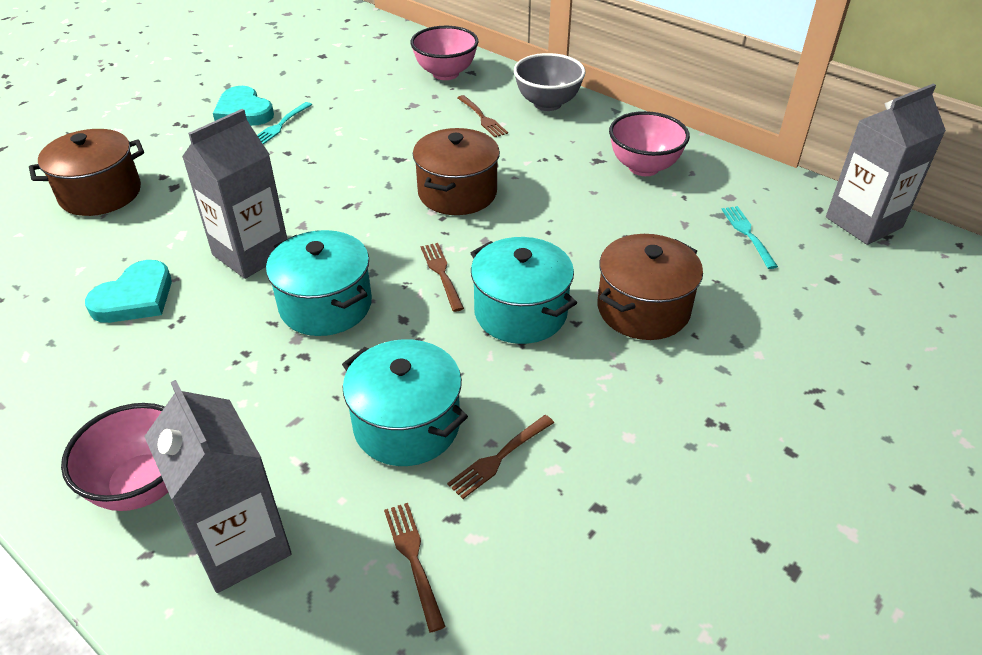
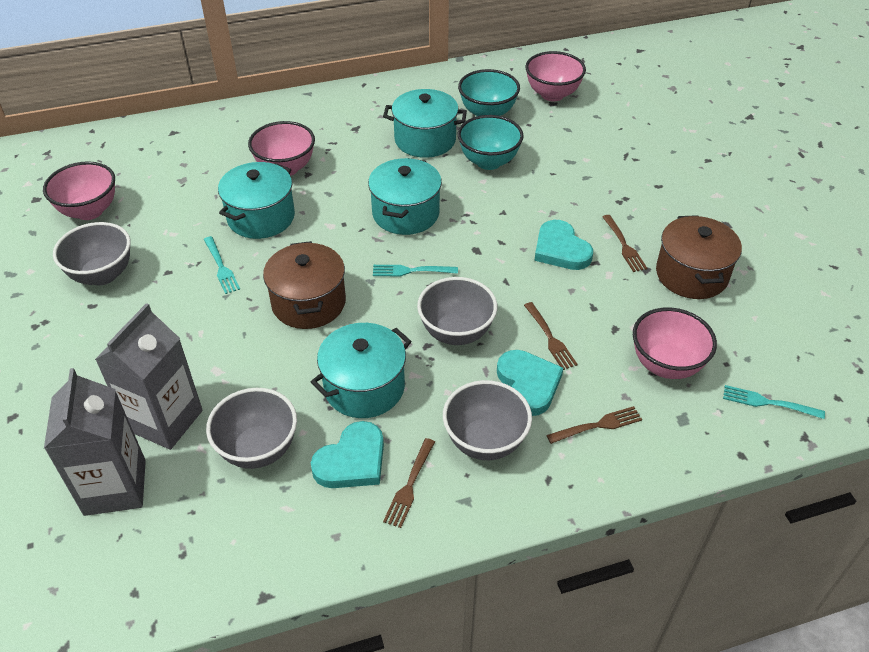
brown pot: [29,129,144,216] [413,128,500,215] [598,234,703,340] = 3 -> [263,241,346,329] [656,215,742,299] = 2
grey bowl: [514,53,586,111] = 1 -> [53,222,131,285] [206,388,297,469] [417,277,497,345] [443,380,532,460] = 4
grey carton: [144,380,292,593] [182,109,287,279] [826,84,946,245] = 3 -> [44,368,146,516] [95,303,203,450] = 2
pink bowl: [61,403,168,511] [410,26,478,80] [609,111,690,176] = 3 -> [43,161,115,220] [248,121,315,176] [525,51,586,101] [633,307,717,379] = 4
turquoise bowl: none = 0 -> [458,69,520,116] [458,115,524,170] = 2
turquoise fork: [257,102,312,145] [721,206,778,269] = 2 -> [204,236,240,294] [373,265,458,277] [723,385,825,419] = 3
turquoise heart: [85,260,172,323] [213,86,274,126] = 2 -> [311,421,384,488] [497,350,563,416] [534,220,593,270] = 3
turquoise pot: [266,230,372,336] [342,339,468,466] [471,237,577,344] = 3 -> [218,162,295,239] [311,323,412,418] [368,158,442,235] [383,89,467,158] = 4

